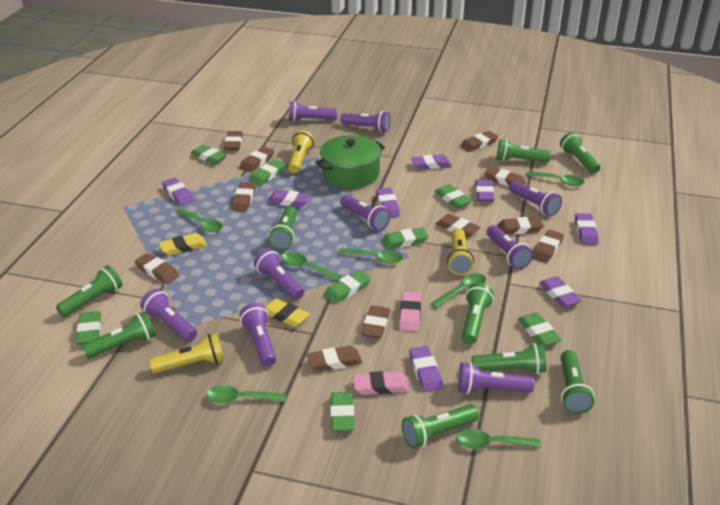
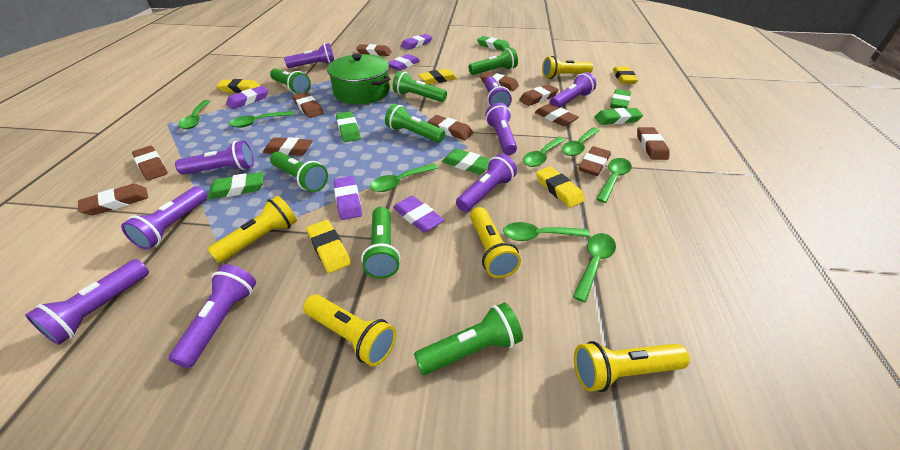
green eraser: [76,311,101,345] [191,145,227,164] [249,160,285,186] [324,270,371,304] [330,392,354,431] [381,227,428,249] [435,184,472,208] [518,312,562,346] = 8 -> [208,172,264,199] [336,112,360,142] [442,149,490,174] [477,36,510,51] [595,108,643,125] [610,89,631,109] = 6
green flashlight: [56,265,122,317] [82,311,156,359] [268,206,297,250] [402,404,479,449] [462,283,494,344] [472,343,546,374] [497,139,551,162] [560,132,600,174] [560,350,594,414] = 9 -> [270,69,311,94] [270,152,328,192] [361,207,400,279] [385,104,445,143] [393,71,447,102] [414,302,523,375] [469,48,518,75] = 7
green spoon: [176,208,223,232] [206,385,286,403] [282,252,341,281] [338,248,403,263] [430,273,486,308] [456,429,541,449] [526,171,584,186] = 7 -> [178,100,210,129] [229,111,295,128] [370,163,438,192] [503,222,590,241] [523,137,565,167] [562,127,600,156] [573,233,616,302] [596,158,632,203] = 8
pink eraser: [353,371,409,395] [399,292,421,331] = 2 -> none = 0
purple eraser: [162,178,194,206] [267,190,311,207] [376,188,400,217] [409,346,443,392] [411,154,452,170] [475,179,494,202] [539,276,582,307] [575,213,599,245] = 8 -> [226,86,269,109] [334,176,362,220] [388,54,420,71] [393,196,444,233] [401,34,432,50] = 5
yellow eraser: [158,233,207,256] [265,298,310,327] = 2 -> [216,79,261,93] [306,220,351,273] [418,69,457,85] [536,166,585,208] [613,66,638,84] = 5
yellow flashlight: [149,333,224,373] [288,130,314,173] [447,228,474,275] = 3 -> [207,196,297,263] [303,294,396,367] [470,207,521,278] [542,56,593,79] [574,341,690,392] = 5

